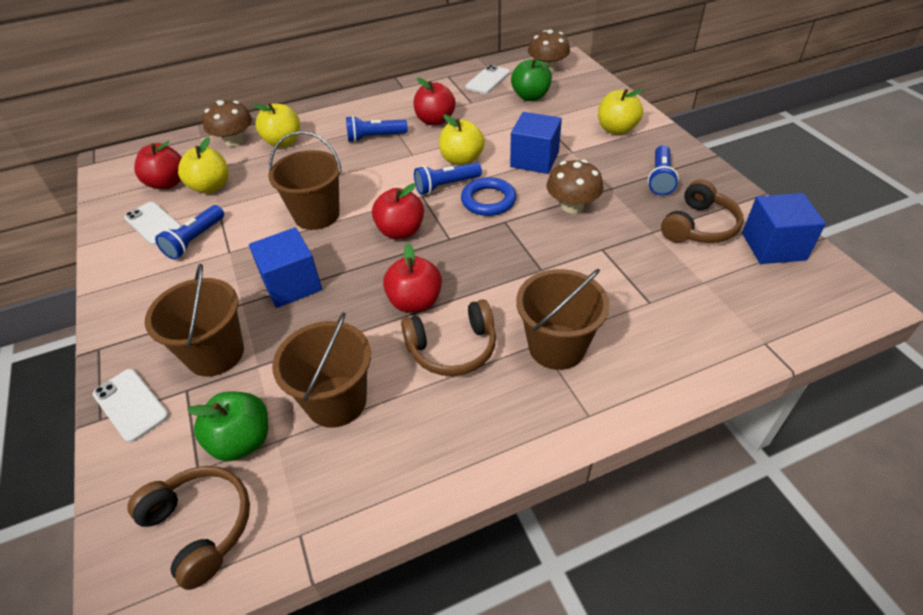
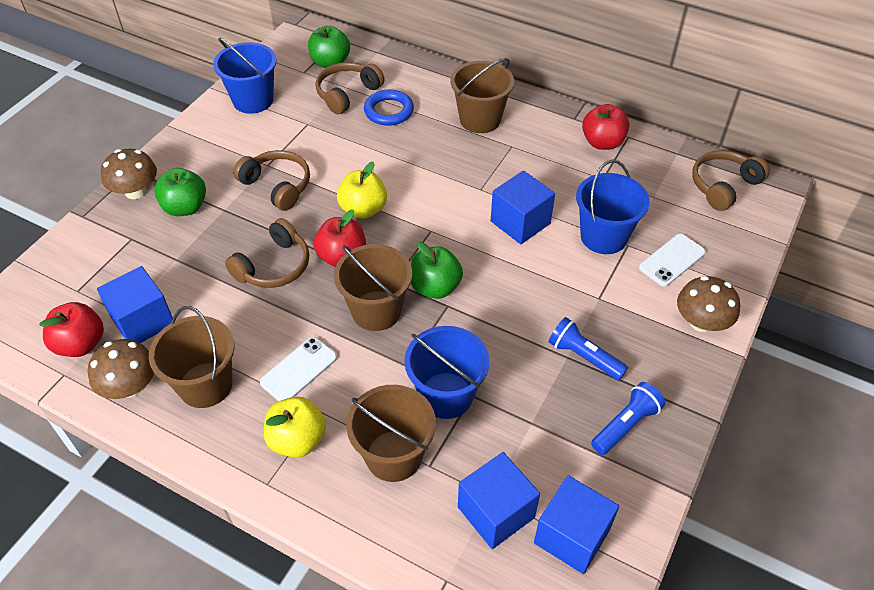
blue bucket: none = 0 -> [213,38,277,114] [404,326,489,419] [576,160,650,254] = 3
blue cube: [249,227,322,308] [510,112,562,174] [742,193,826,264] = 3 -> [97,266,173,343] [458,452,540,549] [491,171,555,244] [534,475,619,574] = 4
blue flashlight: [155,205,224,260] [346,116,408,142] [414,162,482,195] [648,145,679,195] = 4 -> [549,317,628,381] [591,382,665,455] = 2
brown headphones: [127,466,250,590] [401,299,496,376] [661,180,744,243] = 3 -> [225,218,309,288] [233,150,310,211] [315,62,385,114] [692,150,770,211] = 4
green apple: [187,391,268,462] [511,59,552,101] = 2 -> [154,168,206,216] [308,26,350,68] [411,241,463,299] = 3
red apple: [134,141,182,190] [372,183,424,239] [383,243,442,313] [414,78,456,126] = 4 -> [39,302,104,357] [314,209,366,267] [582,104,630,150] = 3
white phone: [93,369,169,443] [124,202,182,245] [465,65,510,94] = 3 -> [260,337,337,401] [639,234,706,287] = 2
yellow apple: [178,137,229,194] [253,103,300,147] [439,114,485,166] [598,89,643,135] = 4 -> [264,397,326,458] [337,162,387,219] = 2

